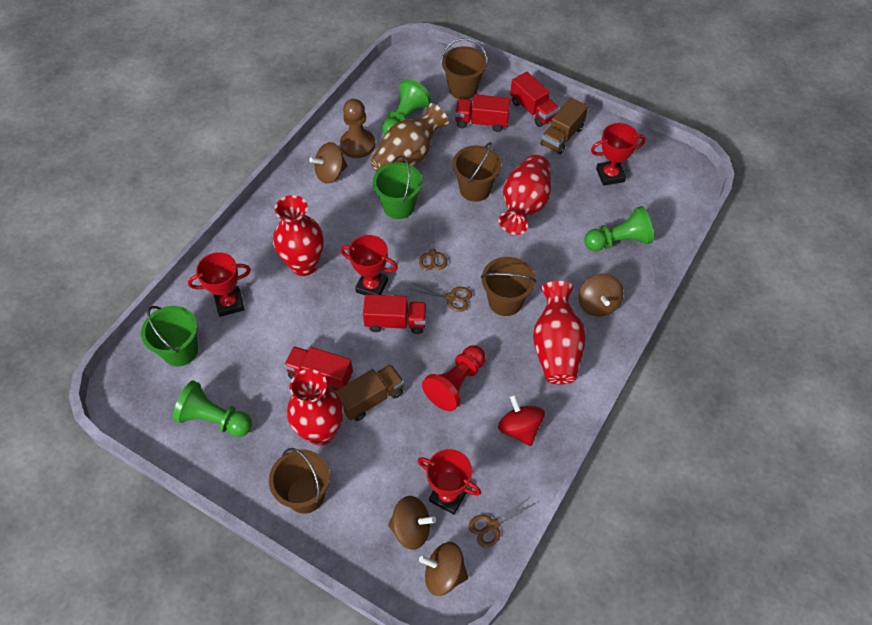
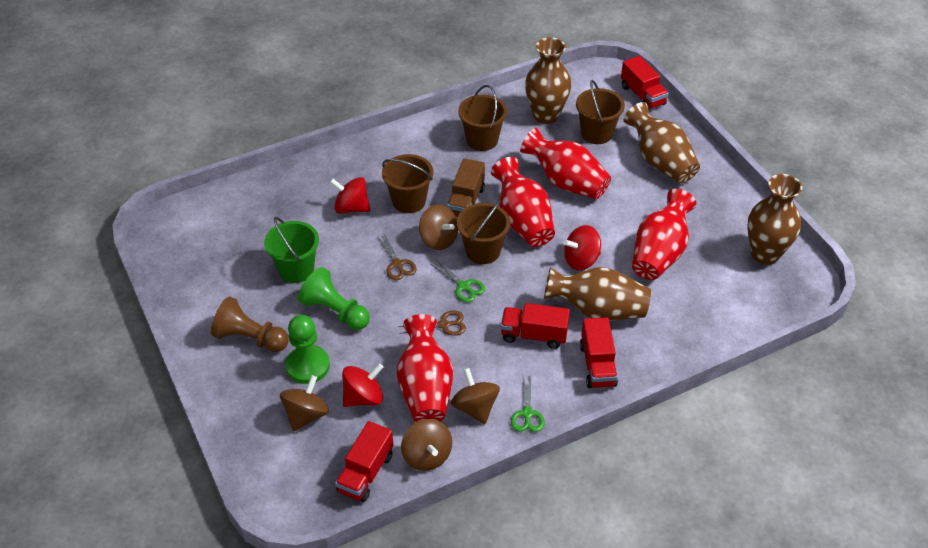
brown scissors: [410,283,472,312] [419,221,447,271] [469,497,536,548] = 3 -> [378,234,416,280] [398,310,466,336] = 2
brown truck: [336,364,404,421] [541,97,588,155] = 2 -> [447,158,485,217] = 1
brown vase: [370,103,449,172] = 1 -> [525,37,571,124] [544,267,651,321] [624,102,700,183] [747,174,802,265] = 4
green bucket: [141,306,198,366] [373,155,422,219] = 2 -> [264,217,319,283] = 1
green pawn: [173,381,252,437] [382,79,431,134] [584,206,654,251] = 3 -> [285,315,330,384] [298,267,370,330] = 2
green scissors: none = 0 -> [430,260,485,302] [511,376,545,432] = 2
red pawn: [422,345,486,411] = 1 -> none = 0
red spinning top: [498,394,545,446] = 1 -> [330,177,370,214] [342,363,383,407] [563,225,601,270] = 3
red trophy: [188,252,251,317] [340,235,398,295] [418,449,481,515] [591,123,646,186] = 4 -> none = 0

